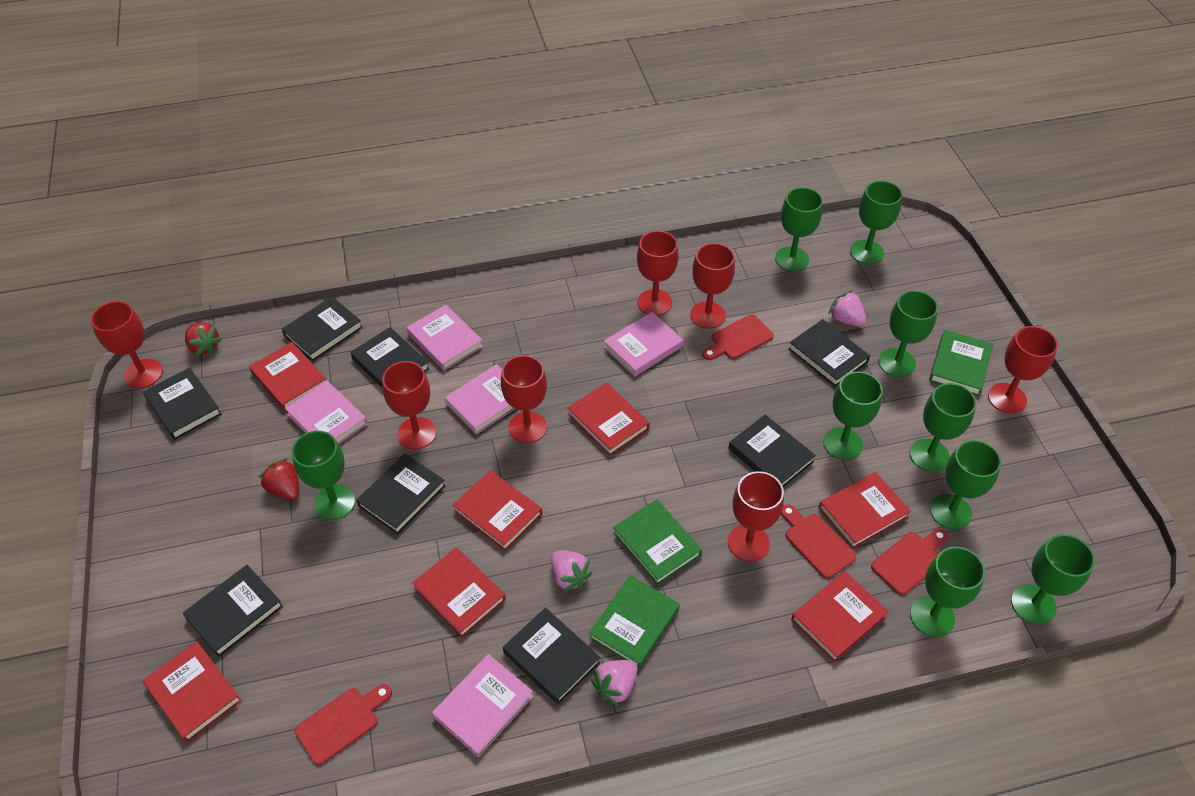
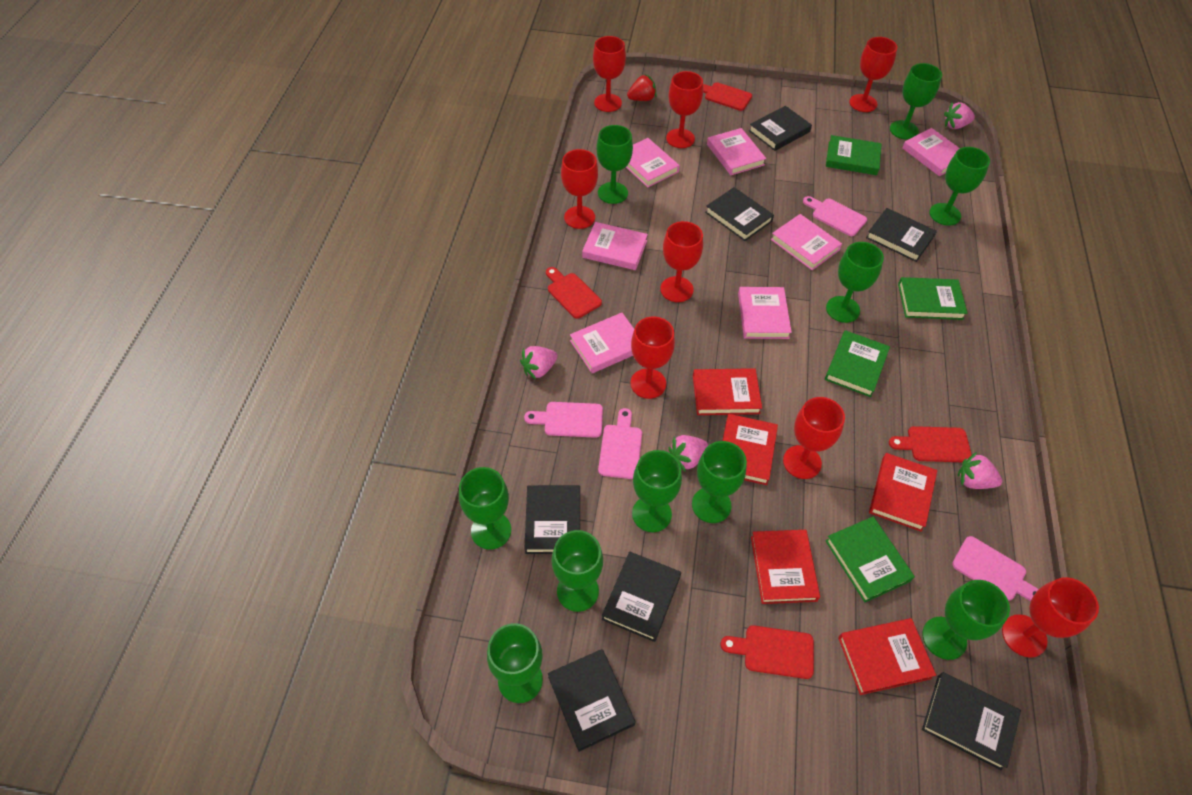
black book: [143,368,222,440] [182,565,283,657] [282,297,363,361] [351,327,429,389] [356,454,446,534] [503,608,601,704] [728,414,816,487] [788,319,870,387] = 8 -> [525,485,580,554] [548,649,635,752] [602,551,681,642] [705,187,774,241] [749,106,812,151] [866,208,937,262] [922,672,1021,771] = 7
green book: [589,575,680,669] [613,499,702,585] [929,330,993,396] = 3 -> [825,330,890,397] [825,516,915,602] [826,135,882,175] [898,277,968,320] = 4
green goblet: [292,431,355,520] [775,187,823,271] [823,371,883,460] [850,181,902,264] [878,290,938,377] [910,383,976,472] [910,546,985,637] [930,440,1001,530] [1011,534,1095,625] = 9 -> [459,467,511,550] [487,623,543,703] [552,530,603,612] [597,125,633,204] [632,450,682,532] [692,441,747,523] [826,242,884,323] [890,63,942,140] [922,580,1010,660] [929,147,990,226] = 10
pink book: [285,380,368,444] [407,305,483,371] [432,654,534,757] [445,364,515,435] [604,312,683,377] = 5 -> [570,313,634,373] [582,222,648,270] [626,138,680,187] [707,128,766,175] [738,287,792,339] [771,214,842,270] [902,128,960,176] = 7
pink cutting board: none = 0 -> [524,402,603,438] [598,408,642,479] [803,196,867,236] [952,536,1039,601] = 4
pink strawberry: [551,550,593,592] [591,660,638,706] [828,290,866,326] = 3 -> [520,346,558,380] [668,435,709,472] [944,102,975,129] [958,452,1002,489] = 4
red book: [143,641,242,743] [249,342,326,411] [412,548,506,638] [453,470,542,551] [568,382,649,456] [791,571,889,662] [819,472,911,549] = 7 -> [693,368,762,415] [722,414,778,485] [751,530,820,604] [838,618,936,695] [869,453,937,532] = 5
red goblet: [91,301,163,388] [382,361,436,449] [501,355,547,443] [637,231,679,316] [690,243,735,329] [728,471,784,561] [988,326,1058,414] = 7 -> [561,149,598,229] [593,36,626,112] [630,317,675,399] [660,221,703,302] [666,71,703,148] [783,397,845,479] [849,37,897,112] [1002,577,1099,658] = 8
red strawberry: [185,322,222,356] [259,458,299,500] = 2 -> [627,74,656,101] = 1

